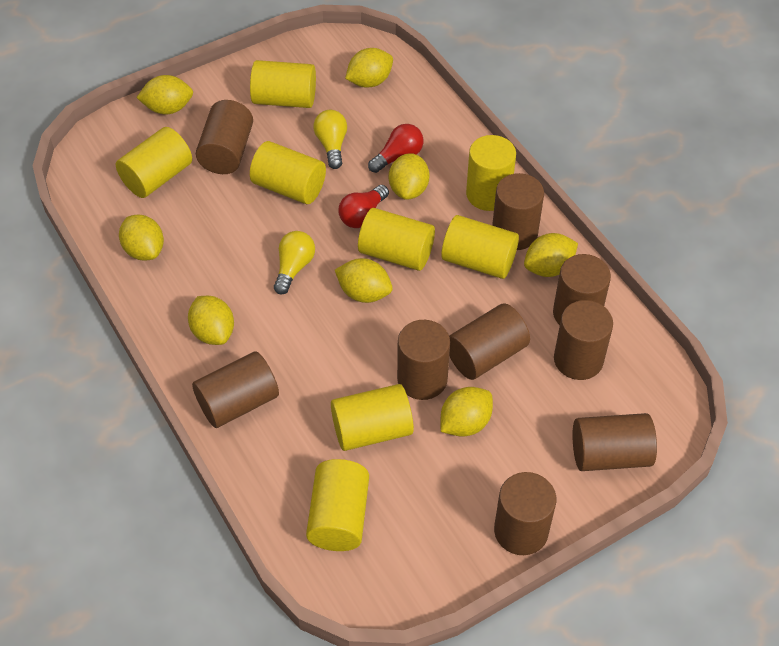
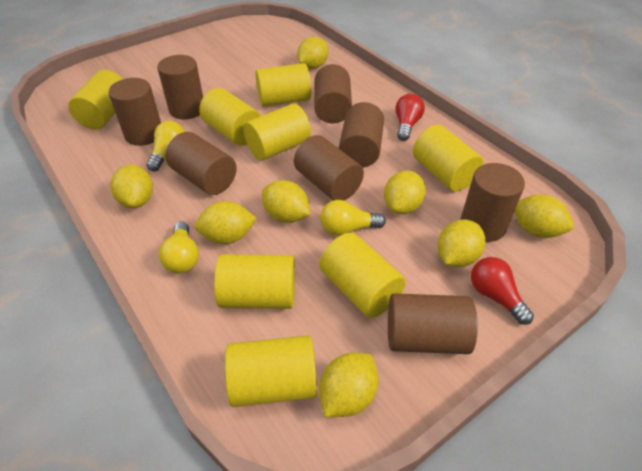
brown cylinder: [192,351,279,428] [196,100,253,174] [397,320,450,400] [449,303,530,380] [492,173,544,250] [494,472,556,555] [553,254,611,325] [554,300,613,380] [573,413,657,471] = 9 -> [109,78,161,146] [157,55,203,120] [166,132,237,195] [294,135,364,201] [314,64,352,123] [339,102,384,167] [388,293,478,354] [460,163,525,242] = 8
yellow light bulb: [274,231,315,295] [313,110,347,169] = 2 -> [146,121,185,171] [159,221,199,274] [320,200,386,236] = 3

